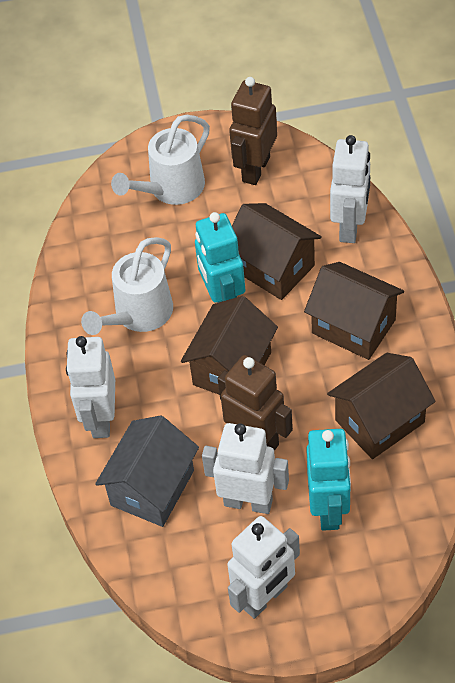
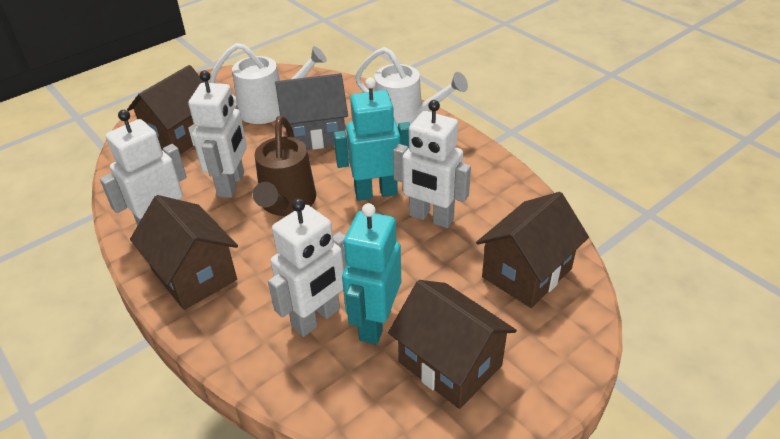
brown robot: [218,355,293,451] [229,77,277,185] = 2 -> none = 0
brown watering can: none = 0 -> [253,116,316,216] = 1

